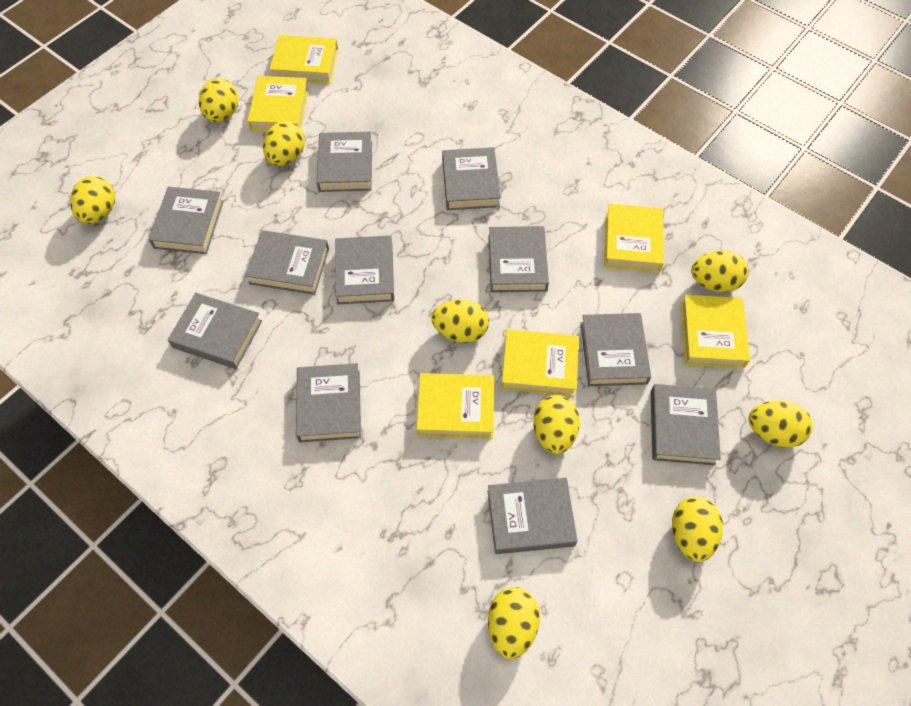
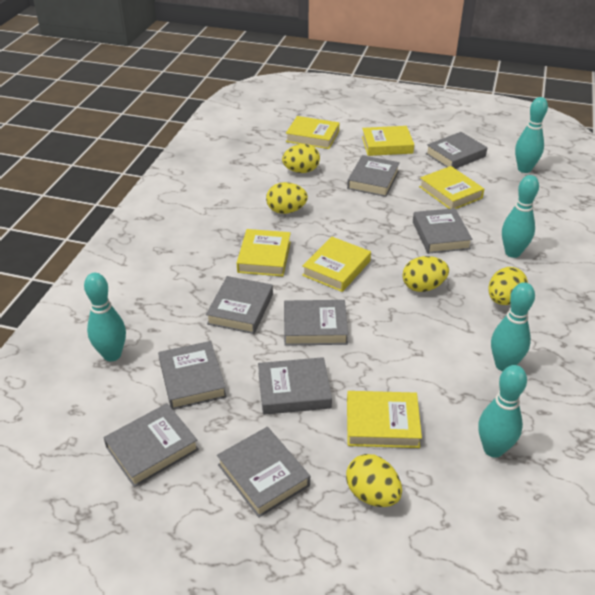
grey book: [149,186,224,254] [168,293,262,369] [245,230,329,295] [296,363,361,442] [316,132,372,192] [335,235,394,304] [442,147,501,210] [488,478,578,554] [489,226,549,292] [581,313,651,386] [651,384,721,465] = 11 -> [103,403,199,487] [158,341,227,410] [206,276,273,334] [217,427,310,518] [258,357,332,415] [284,300,348,346] [347,155,400,197] [413,208,473,254] [426,132,488,169] = 9
turquoise bowling pin: none = 0 -> [84,273,126,362] [478,365,527,458] [491,282,535,371] [502,175,539,258] [515,97,548,173] = 5
yellow egg: [70,176,115,224] [199,78,239,123] [263,121,305,166] [431,299,489,343] [488,587,540,659] [533,395,580,454] [672,497,723,562] [691,250,748,292] [749,400,813,447] = 9 -> [266,182,308,214] [282,144,320,173] [346,454,402,507] [402,256,449,292] [488,267,528,305] = 5

